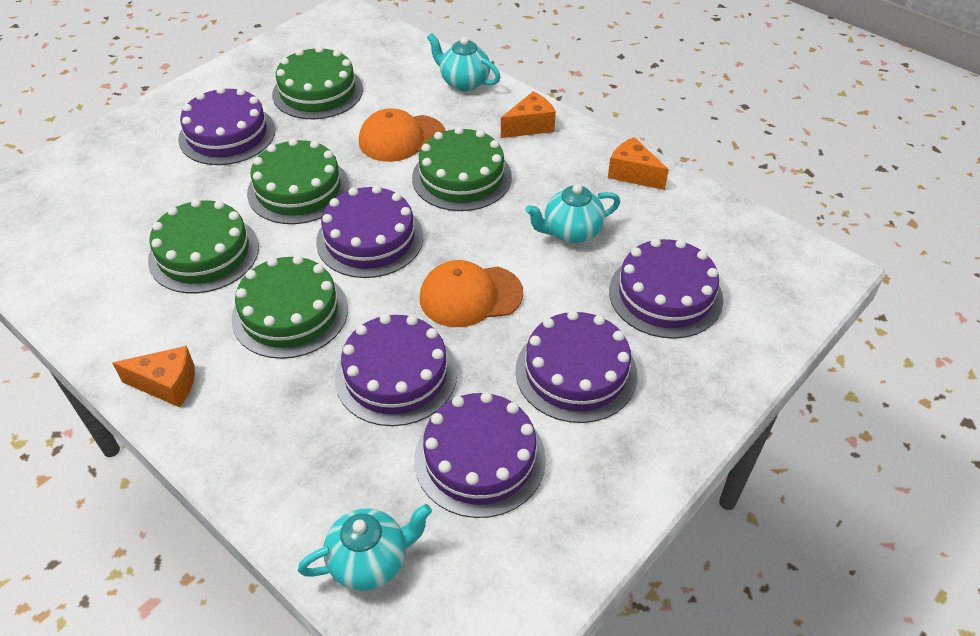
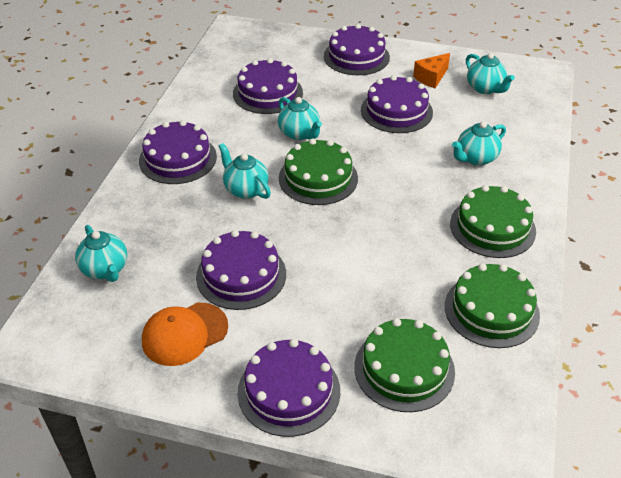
green cake: [148,199,259,293] [231,255,348,359] [247,138,349,224] [272,46,363,119] [412,127,512,211] = 5 -> [279,139,358,205] [354,318,455,412] [445,263,540,348] [450,185,536,258] = 4
orange cap: [359,108,445,162] [420,260,523,327] = 2 -> [142,303,228,366] = 1
orange cheese: [112,346,195,407] [501,91,556,138] [608,137,669,190] = 3 -> [413,53,450,88] = 1
turquoise teapot: [298,504,432,591] [427,33,500,91] [526,184,620,243] = 3 -> [75,225,127,282] [219,143,271,199] [278,97,322,140] [452,121,506,166] [466,53,515,94] = 5

